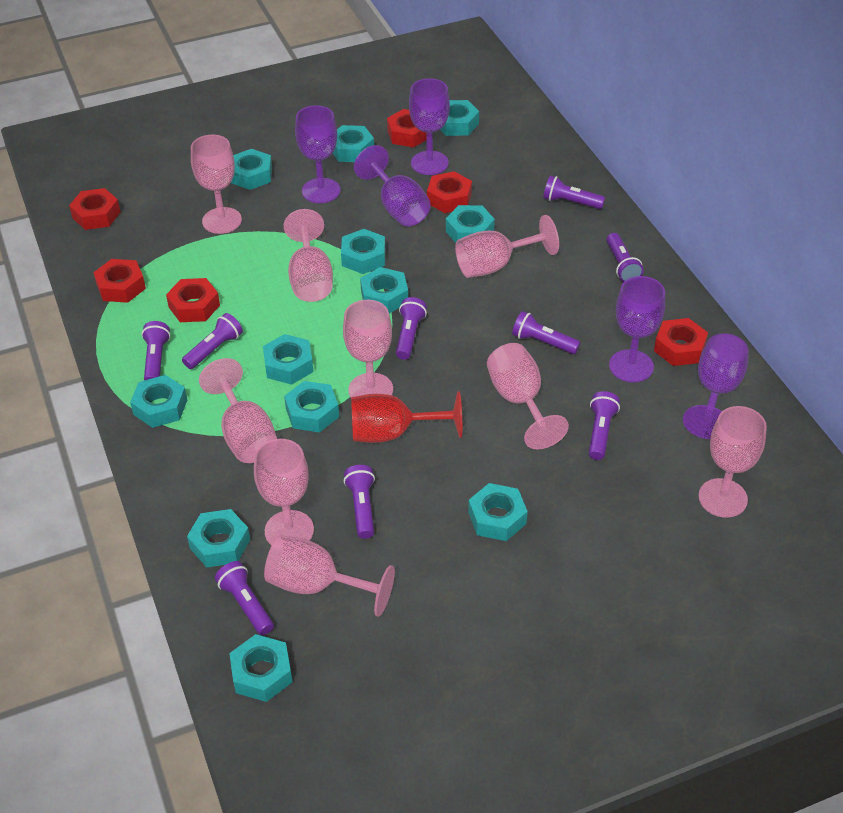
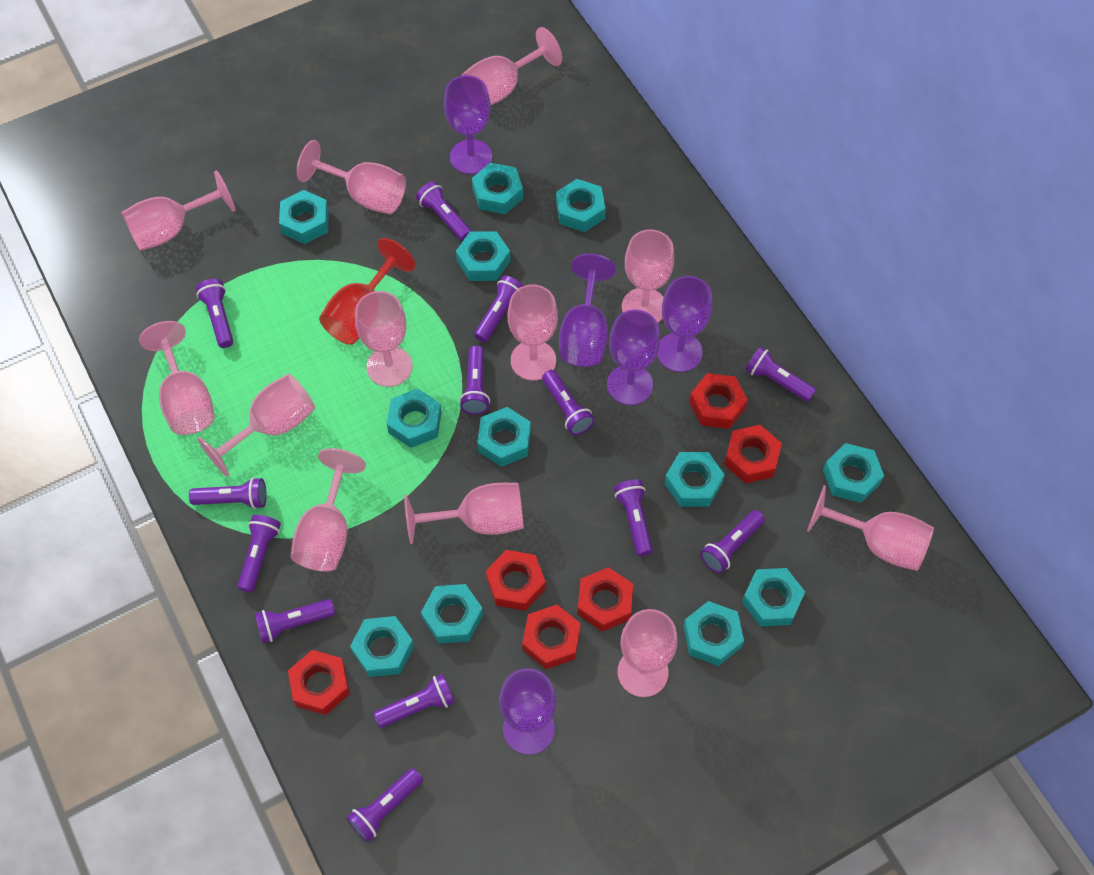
pink goblet: [191,135,242,234] [199,358,277,463] [254,439,314,546] [264,535,395,617] [284,209,333,302] [343,300,393,397] [455,215,559,278] [487,343,569,449] [698,406,767,518] = 9 -> [121,170,236,251] [139,321,215,435] [197,374,315,477] [290,448,366,572] [297,140,406,214] [355,291,412,387] [404,483,524,544] [461,27,562,105] [508,285,558,381] [617,609,677,697] [622,229,674,323] [807,485,934,571] = 12
purple flashlight: [142,321,170,380] [182,313,243,369] [215,561,274,635] [344,465,375,539] [396,297,427,360] [512,311,580,354] [543,176,605,209] [589,391,620,460] [607,233,644,282] = 9 -> [189,477,267,509] [196,279,233,348] [237,515,281,592] [255,599,335,643] [346,768,423,842] [373,674,455,728] [416,181,472,241] [460,345,490,415] [474,276,523,342] [542,370,595,435] [614,480,653,556] [700,510,765,573] [745,346,816,402] = 13

